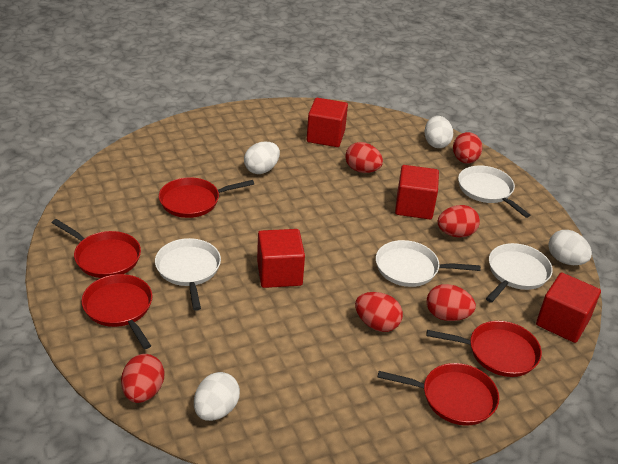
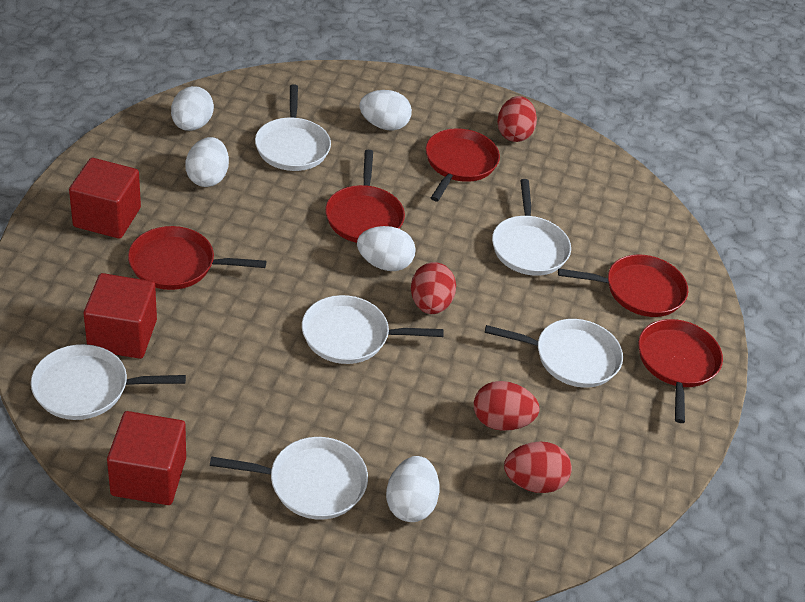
red cube: [257,229,305,288] [307,98,348,147] [395,165,439,219] [536,273,601,343] = 4 -> [69,158,141,239] [84,273,157,359] [107,411,186,505] = 3
red egg: [121,354,164,403] [345,142,383,173] [355,292,403,332] [426,284,476,321] [437,205,480,237] [453,132,482,164] = 6 -> [411,262,456,314] [474,381,540,431] [497,96,537,142] [504,442,572,493] = 4
white egg: [194,372,240,421] [244,141,280,174] [424,116,453,148] [548,230,592,265] = 4 -> [171,86,214,131] [185,137,229,187] [357,226,416,271] [360,90,412,130] [386,456,439,522] = 5
white pan: [155,238,221,311] [376,240,481,287] [458,165,530,218] [486,243,553,303] = 4 -> [31,344,186,420] [210,437,368,520] [255,85,331,171] [302,295,444,364] [485,319,623,388] [492,179,571,276] = 6

